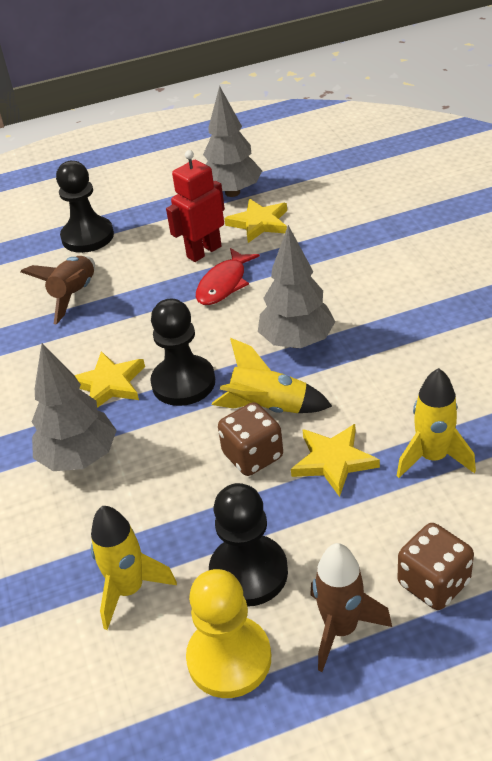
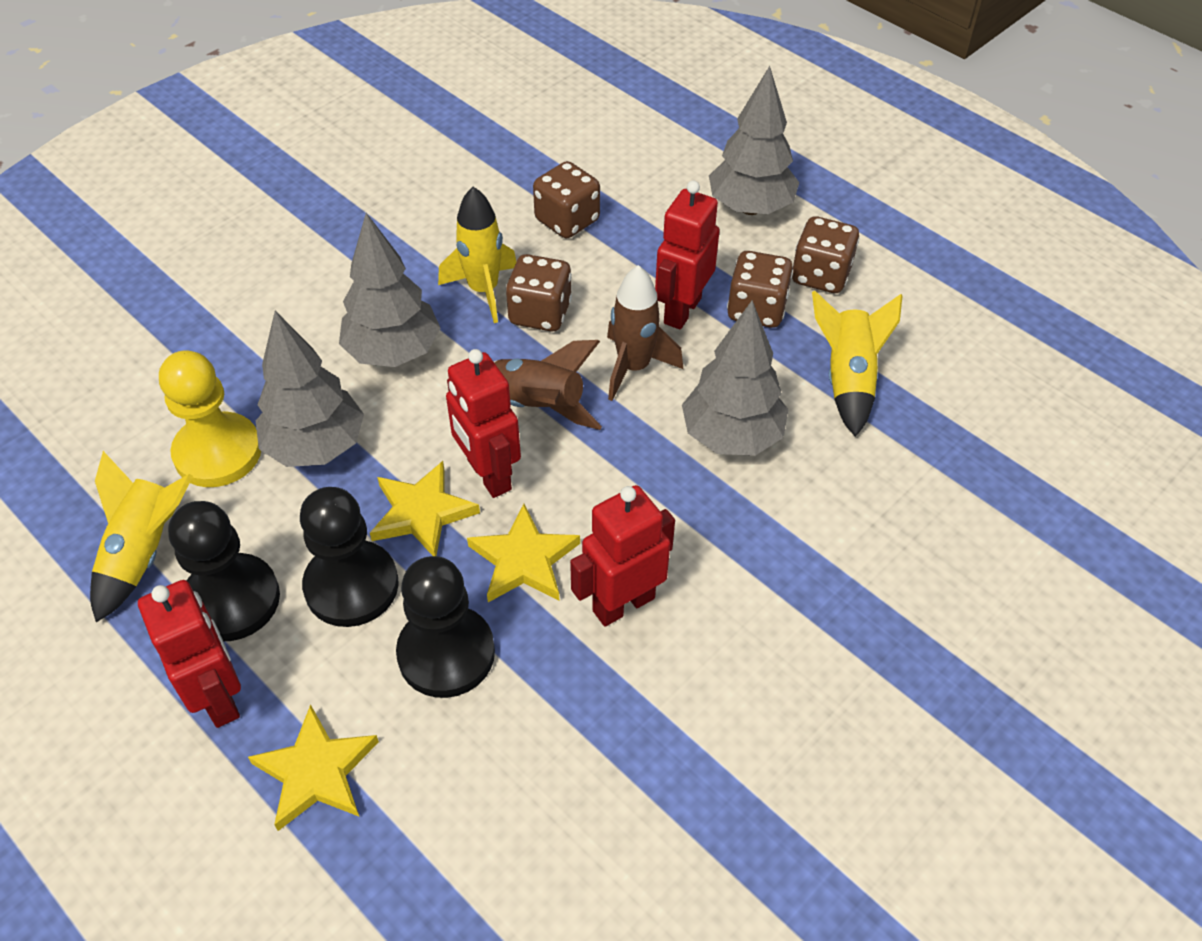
brown dice: [218,402,283,476] [398,523,474,610] = 2 -> [506,254,572,331] [533,161,600,238] [727,251,793,328] [792,216,860,293] = 4
grey tree: [32,343,117,471] [203,86,262,197] [258,225,335,348] = 3 -> [256,311,364,467] [339,213,441,367] [682,300,789,456] [709,66,799,215] = 4
red fish: [196,248,260,305] = 1 -> none = 0
red robot: [166,150,225,262] = 1 -> [138,580,241,728] [446,349,521,498] [570,485,675,627] [655,180,720,330] = 4

